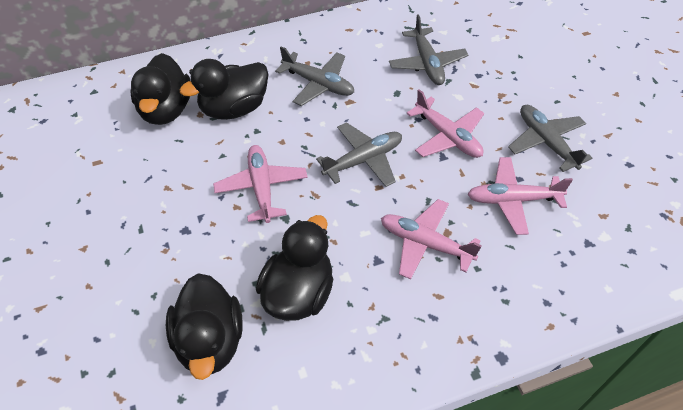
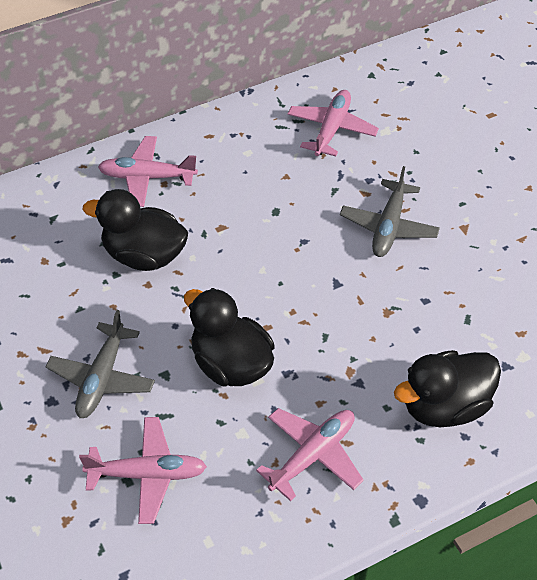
black duck: [130,53,190,125] [166,273,243,380] [180,59,269,120] [256,215,333,321] = 4 -> [83,189,188,271] [184,288,274,386] [394,350,501,427] = 3
grey plane: [275,46,354,106] [316,122,402,187] [389,14,469,85] [508,105,592,172] = 4 -> [46,310,155,418] [340,166,440,257] = 2

